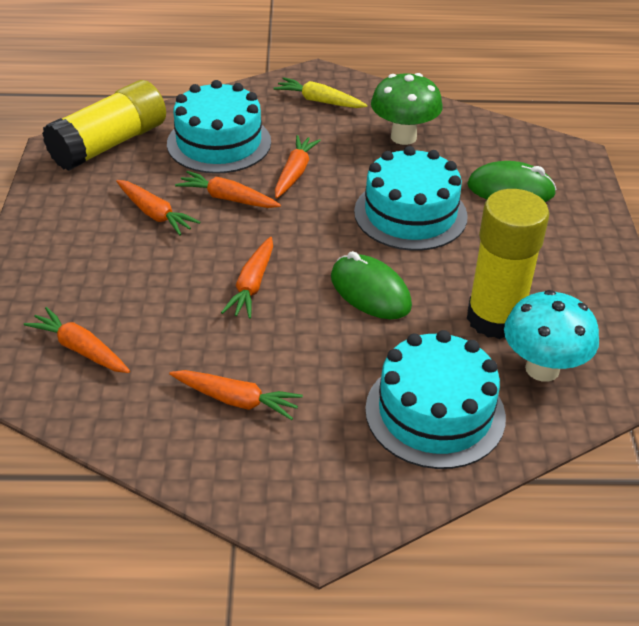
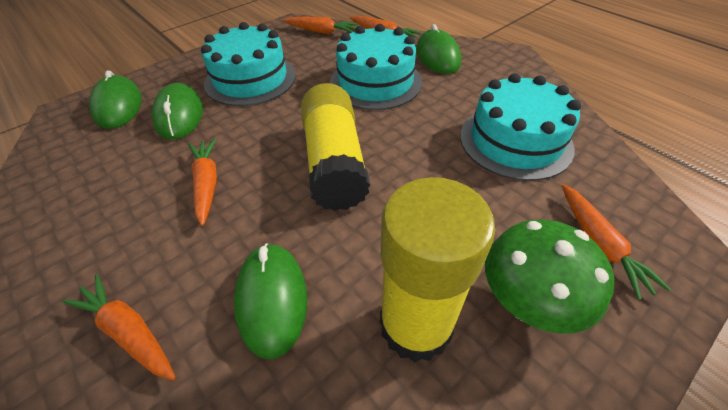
green mouse: [331,251,412,319] [467,161,557,202] = 2 -> [89,70,142,129] [152,83,203,140] [234,243,307,359] [416,24,461,74] = 4
orange carrot: [24,307,130,373] [116,180,200,236] [169,370,303,420] [175,171,281,208] [221,237,273,319] [275,135,321,198] = 6 -> [62,274,176,380] [189,138,217,226] [283,17,358,34] [350,16,421,38] [562,184,671,300] = 5
turquoise mushroom: [504,290,599,382] = 1 -> none = 0
yellow carrot: [274,77,367,108] = 1 -> none = 0

